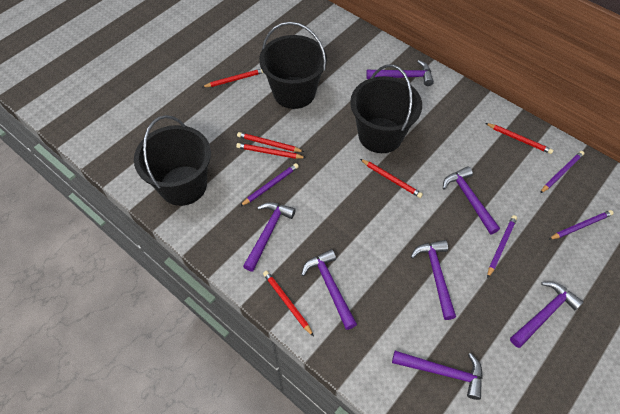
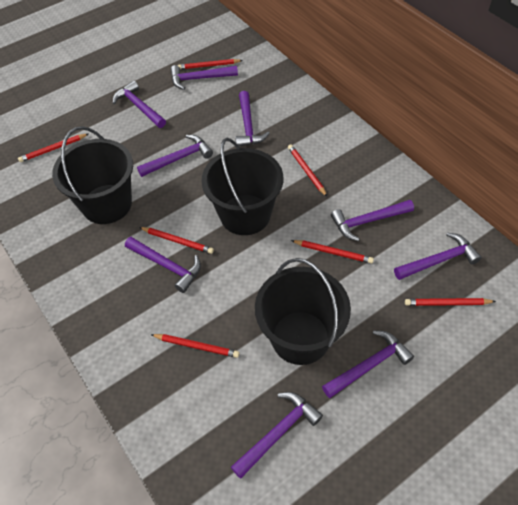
purple hammer: [243,202,296,272] [301,249,357,330] [366,60,434,86] [392,351,483,400] [411,240,456,320] [443,166,500,234] [510,281,584,348] = 7 -> [113,81,166,128] [125,237,201,293] [137,135,213,177] [170,65,238,90] [231,392,323,479] [235,91,270,147] [322,331,414,398] [331,200,414,241] [394,232,482,280] = 9
purple pencil: [240,163,299,206] [487,215,517,278] [540,151,584,193] [548,210,614,240] = 4 -> none = 0
red pencil: [202,69,263,87] [236,143,306,159] [237,132,304,152] [263,271,314,337] [360,159,423,198] [486,123,553,154] = 6 -> [18,134,88,162] [139,227,214,254] [151,334,239,358] [177,59,243,69] [288,144,327,197] [291,240,374,264] [405,298,496,306] = 7

